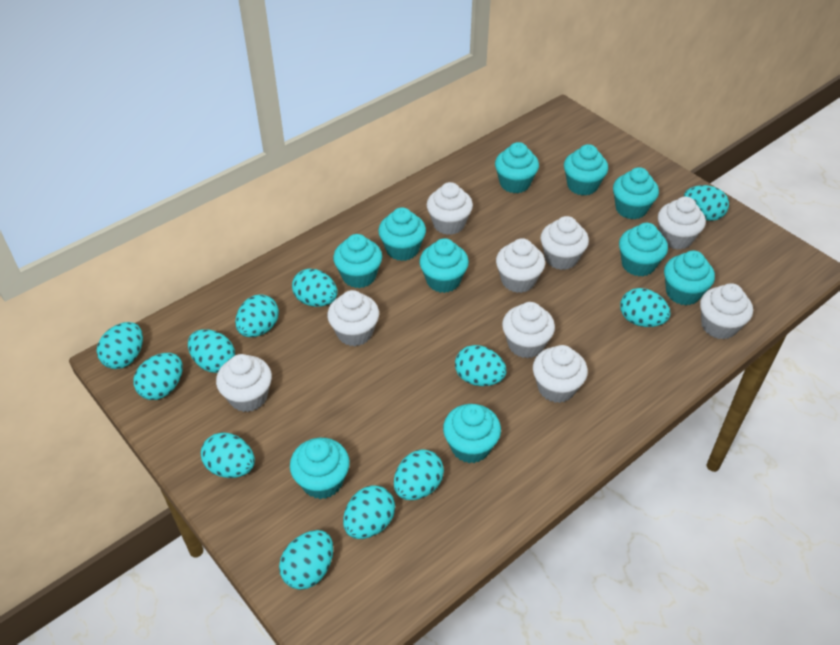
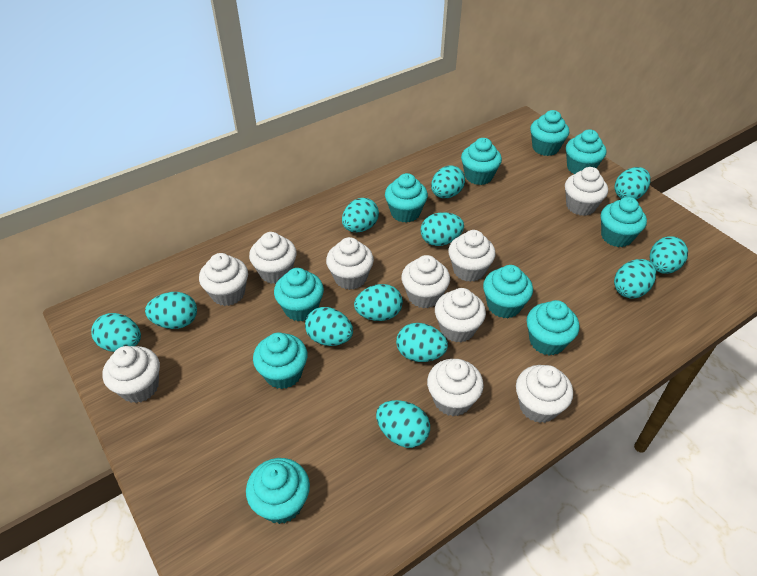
white cupcake: [216,354,272,412] [327,290,379,346] [427,182,473,235] [496,238,545,293] [502,302,555,358] [533,345,588,403] [541,216,589,270] [658,197,706,250] [700,283,753,339] = 9 -> [102,346,160,403] [199,253,248,306] [249,232,297,284] [326,237,374,290] [401,255,450,308] [427,359,484,416] [435,288,486,342] [448,230,496,282] [516,365,573,423] [565,167,608,216] = 10

